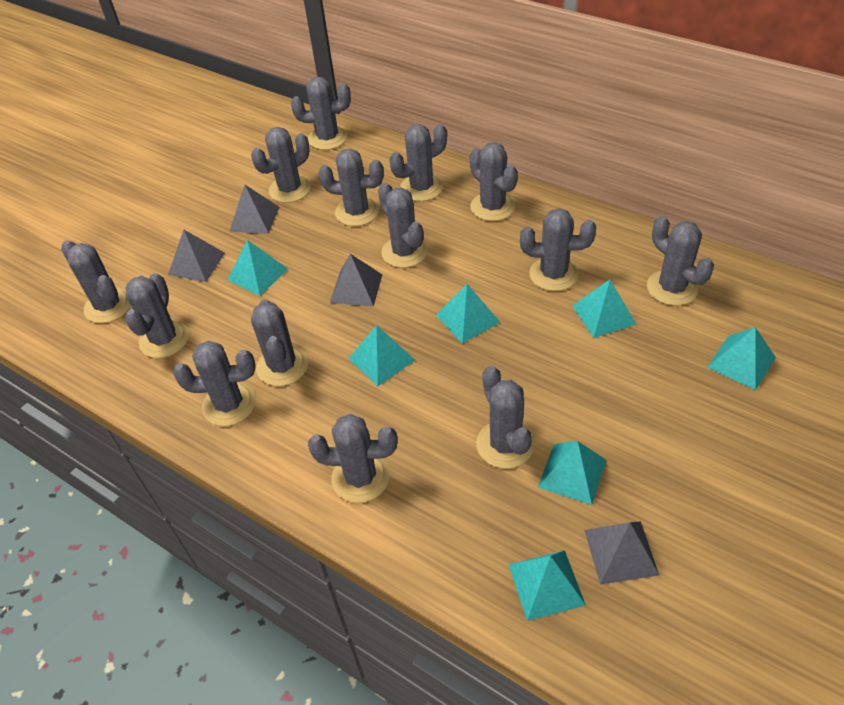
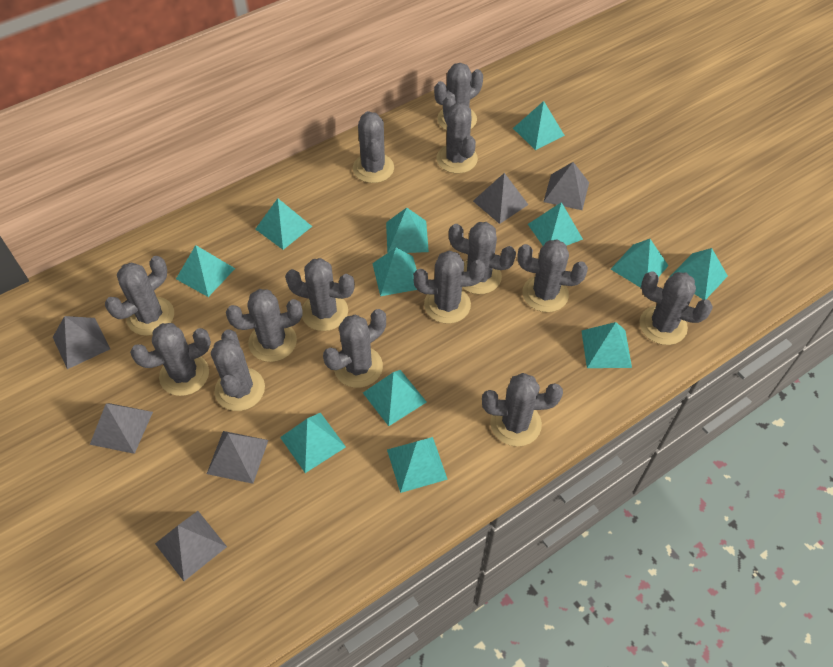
grey pyramid: [168,230,225,282] [229,185,279,234] [330,254,382,307] [584,522,659,585] = 4 -> [53,316,110,369] [90,403,153,454] [155,511,227,581] [207,431,268,484] [473,173,528,224] [543,162,589,210] = 6
turquoise pyramid: [228,240,288,296] [348,325,415,386] [436,284,500,343] [509,550,586,621] [538,441,606,505] [572,280,637,338] [707,327,776,390] = 7 -> [176,245,235,297] [255,198,312,250] [280,413,346,473] [363,370,426,426] [372,247,417,296] [386,208,429,253] [387,437,448,493] [513,101,565,150] [528,202,583,246] [581,322,632,368] [611,239,668,288] [670,248,728,300] = 12

